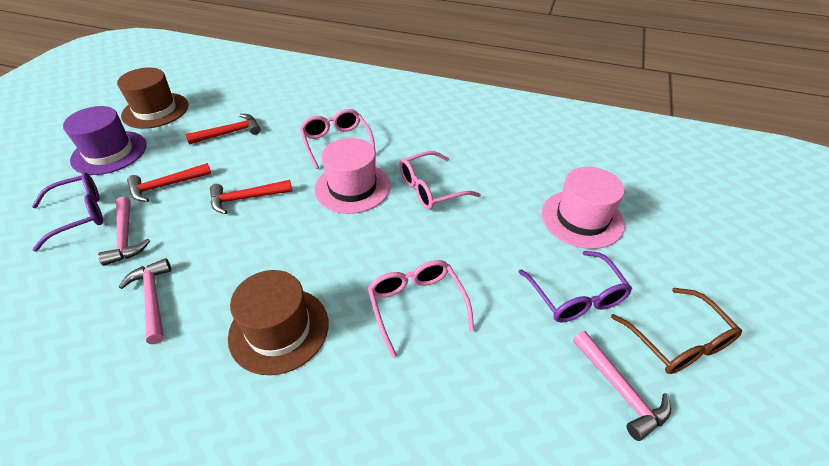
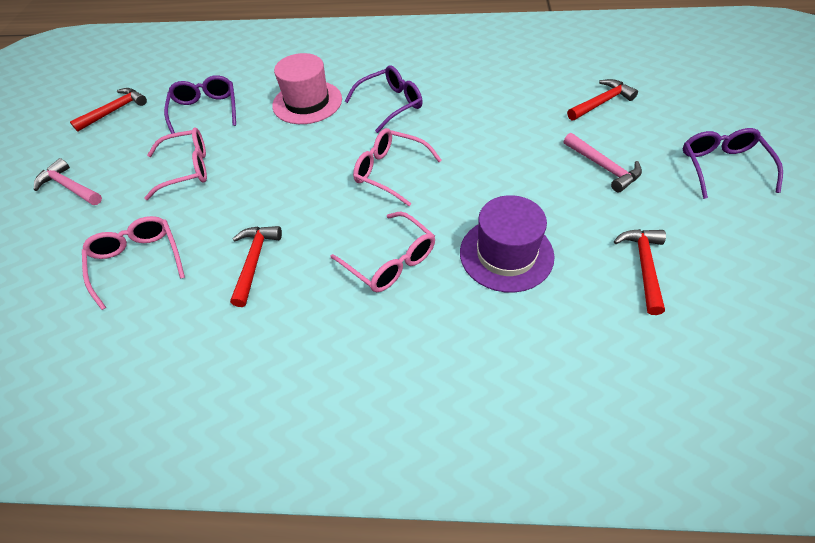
brown glasses: [611,288,742,374] = 1 -> none = 0
brown hat: [117,67,188,129] [228,270,329,375] = 2 -> none = 0
pink glasses: [300,109,376,169] [368,260,474,357] [399,151,481,210] = 3 -> [82,216,185,310] [144,128,207,200] [331,212,435,292] [353,128,442,206] = 4
pink hammer: [98,197,150,266] [119,258,171,344] [573,331,671,441] = 3 -> [34,158,102,205] [564,133,642,192] = 2
pink hat: [314,138,390,214] [542,167,625,249] = 2 -> [272,53,342,124] = 1
purple glasses: [32,172,103,252] [519,251,632,322] = 2 -> [164,75,236,134] [345,65,423,133] [683,128,783,199] = 3
red hammer: [127,163,212,202] [185,114,261,145] [210,180,292,214] = 3 -> [70,88,147,132] [230,226,282,307] [567,79,638,121] [614,229,666,315] = 4

